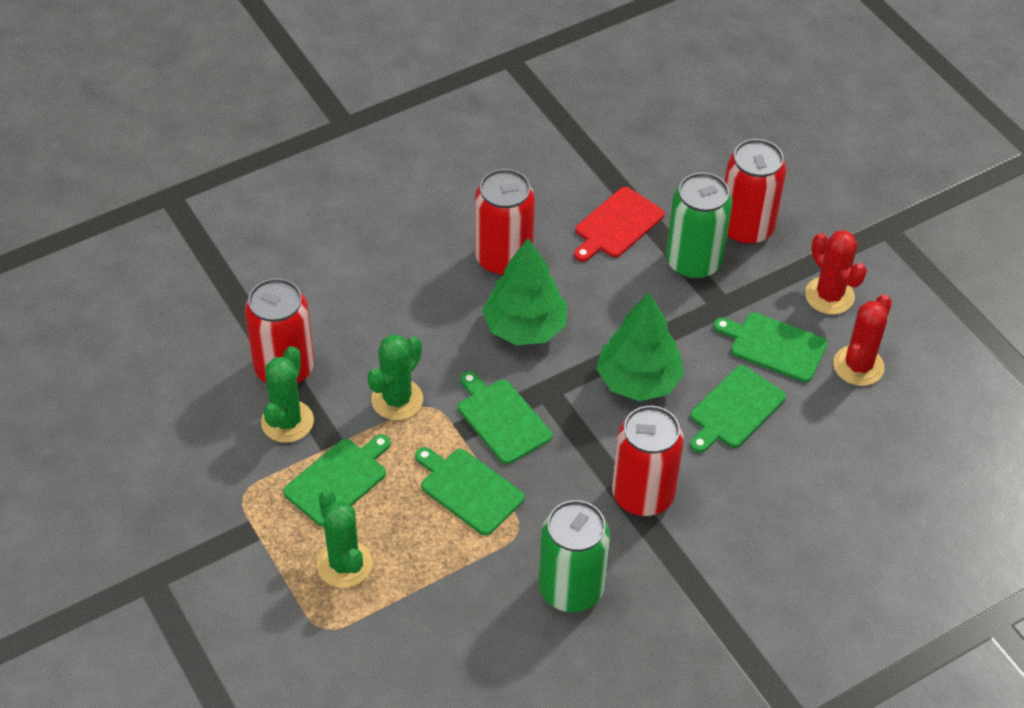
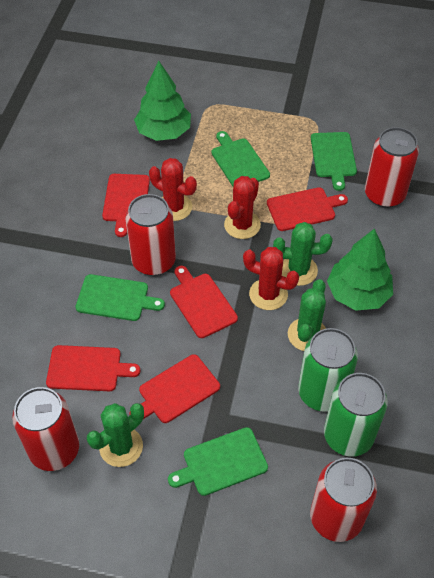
green cutting board: [283,434,391,527] [415,447,525,535] [458,371,552,464] [690,365,786,453] [713,312,828,382] = 5 -> [75,274,165,321] [168,427,268,496] [211,131,270,187] [311,132,357,191] = 4
red cactus: [805,230,867,315] [833,294,892,386] = 2 -> [149,158,197,221] [224,176,261,239] [243,247,299,310] = 3
red cutting board: [574,187,665,262] = 1 -> [46,345,140,391] [102,174,150,237] [129,354,220,423] [170,266,238,338] [267,187,348,231] = 5

